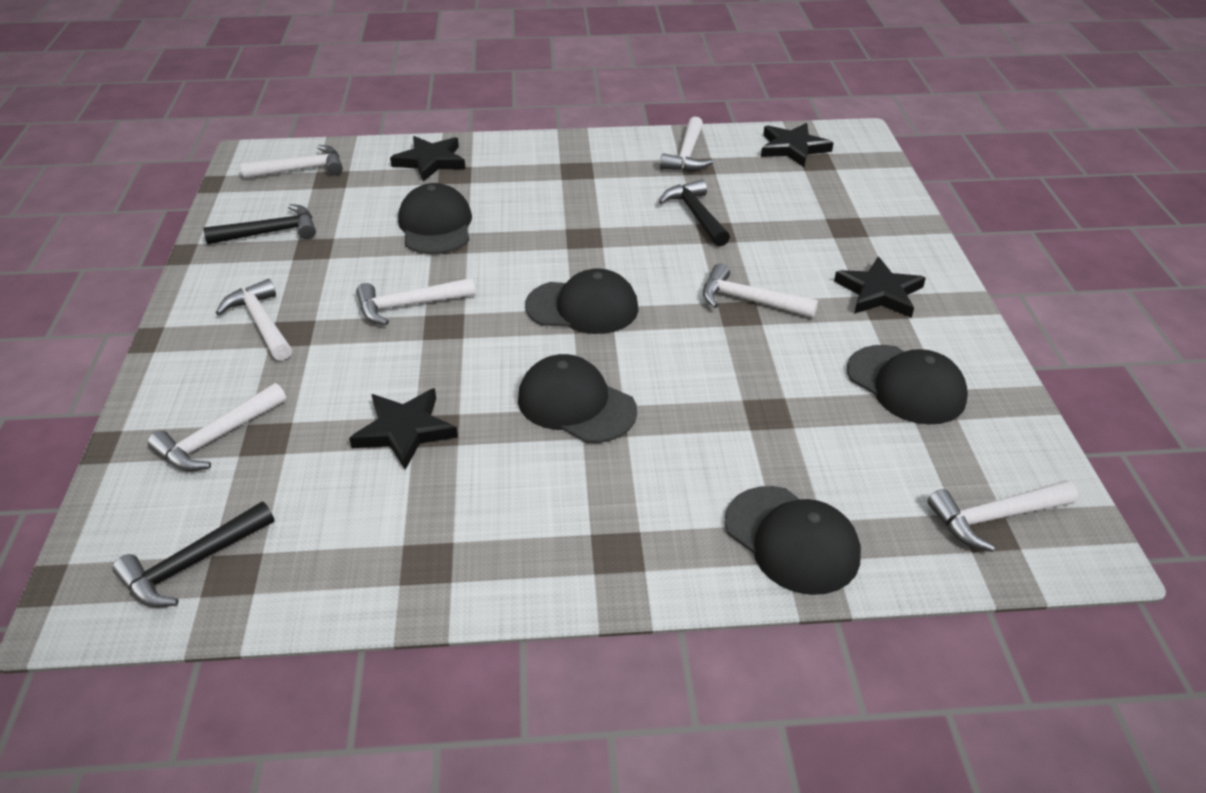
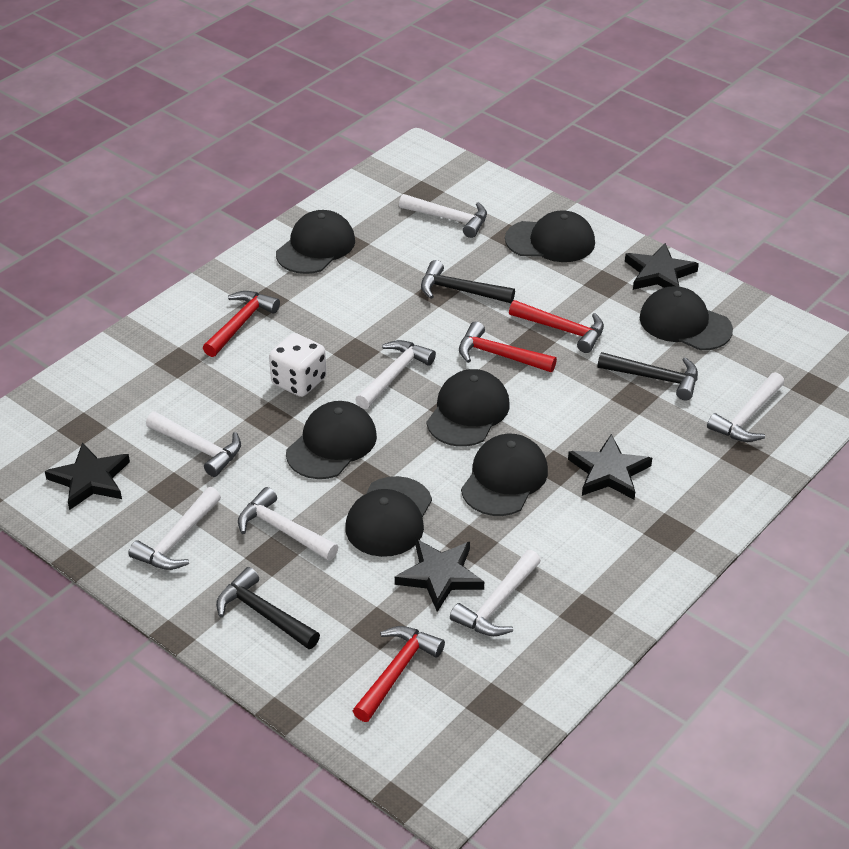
black cap: [398,183,472,254] [518,354,637,443] [525,268,639,334] [724,486,861,595] [847,345,968,425] = 5 -> [276,210,355,274] [286,401,377,479] [345,476,432,557] [426,369,510,447] [461,434,548,516] [505,211,595,262] [640,286,733,350] = 7
red hammer: none = 0 -> [203,291,280,357] [353,626,445,722] [459,321,557,372] [509,300,604,353] = 4
white dice: none = 0 -> [269,333,326,397] = 1

